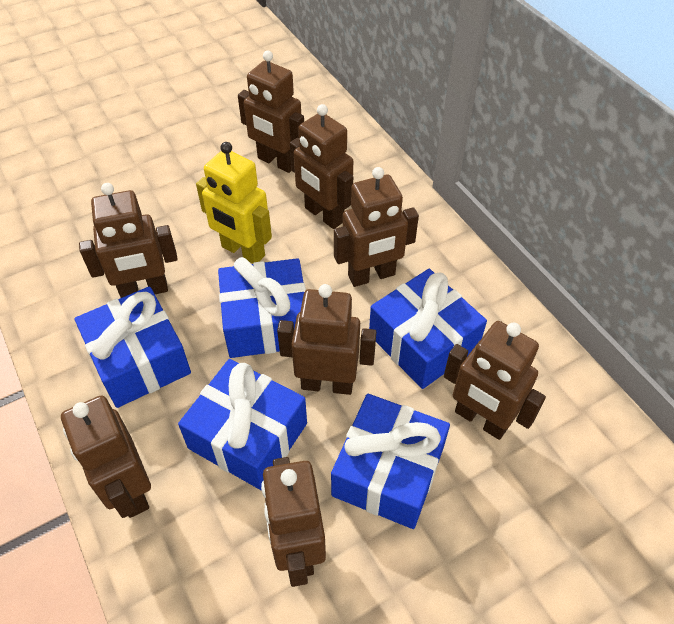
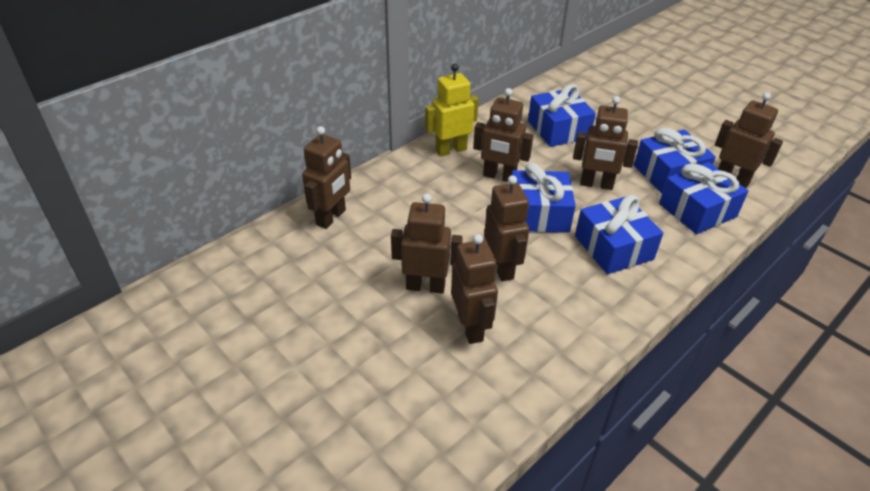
brown robot: [61,395,151,518] [79,183,178,298] [238,50,304,173] [261,457,326,587] [277,284,376,395] [290,104,353,229] [334,167,419,287] [444,321,546,440] = 8 -> [302,126,351,229] [391,194,463,294] [451,234,498,344] [473,88,533,182] [484,175,529,281] [573,96,638,190] [715,92,783,188] = 7

